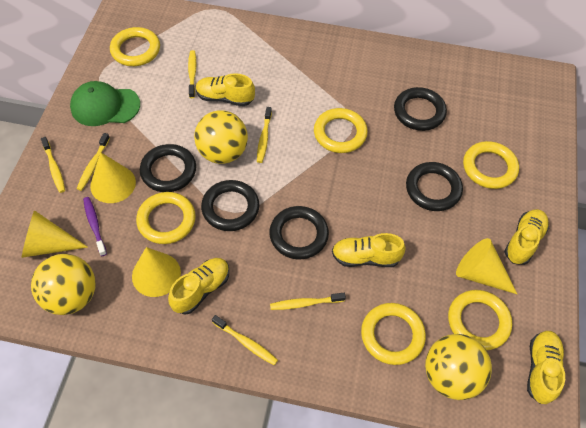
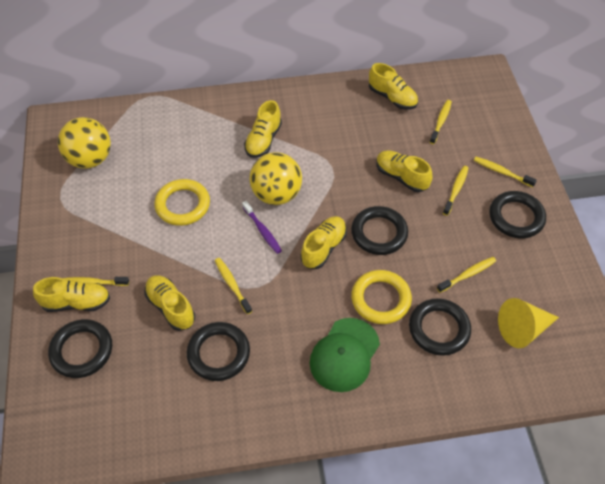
yellow ball: [31,254,96,315] [194,110,248,164] [425,334,492,400] = 3 -> [58,117,111,168] [250,152,302,205] = 2
yellow cone: [22,210,88,258] [90,152,136,203] [132,247,181,297] [456,238,517,294] = 4 -> [498,298,559,348] = 1
yellow ring: [110,27,160,66] [136,192,196,244] [314,108,368,153] [361,303,426,365] [448,290,512,350] [463,141,519,189] = 6 -> [154,179,210,226] [351,270,412,324] = 2
yellow shoe: [168,258,229,314] [196,73,255,106] [332,233,406,267] [504,209,549,265] [527,331,565,404] = 5 -> [33,277,110,312] [144,275,195,331] [244,100,282,158] [301,216,347,269] [369,63,418,110] [376,150,433,192] = 6

